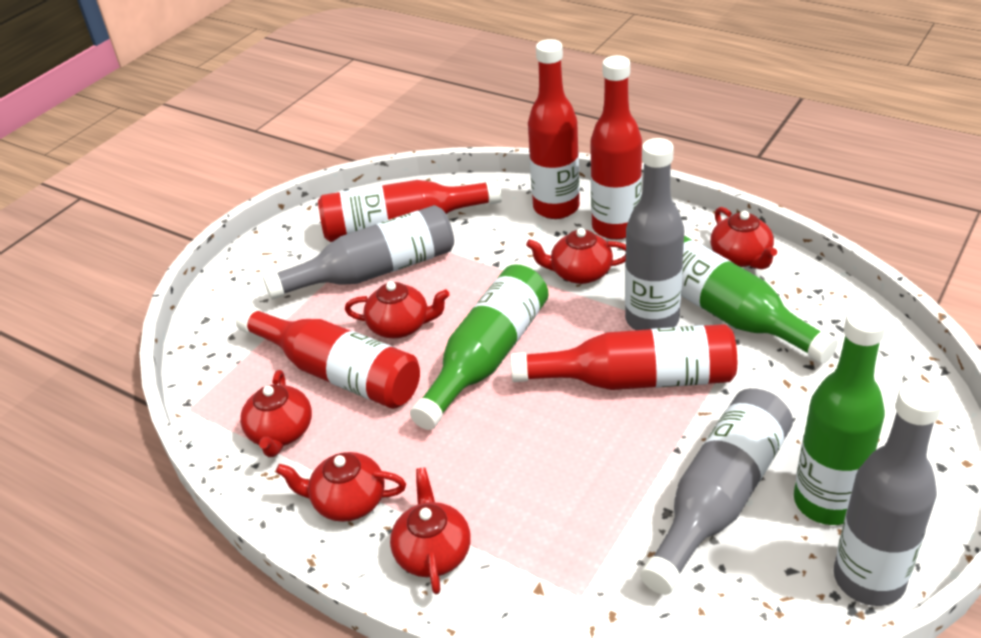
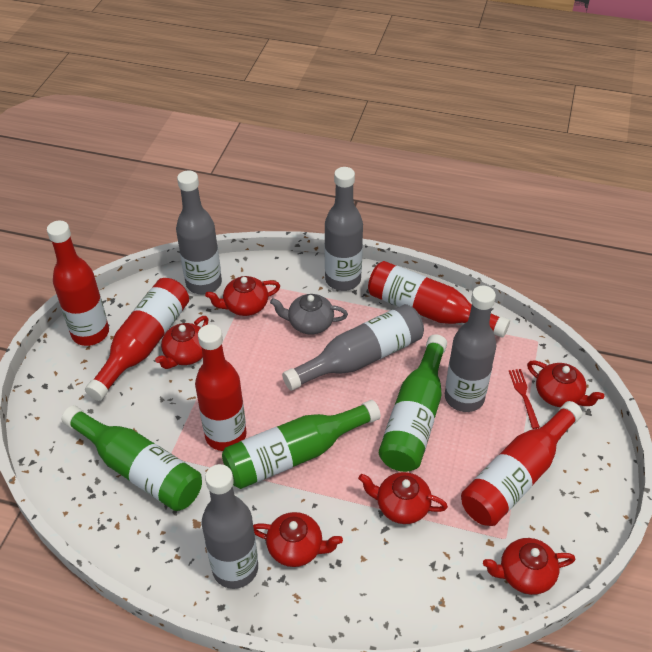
grey bottle: [263,205,454,300] [625,138,684,330] [640,388,793,595] [834,381,944,606] = 4 -> [176,170,222,295] [202,464,258,589] [282,304,424,391] [325,167,363,291] [445,286,497,412] = 5
grey teapot: none = 0 -> [270,294,348,335] = 1
red fork: none = 0 -> [509,369,540,429] = 1

